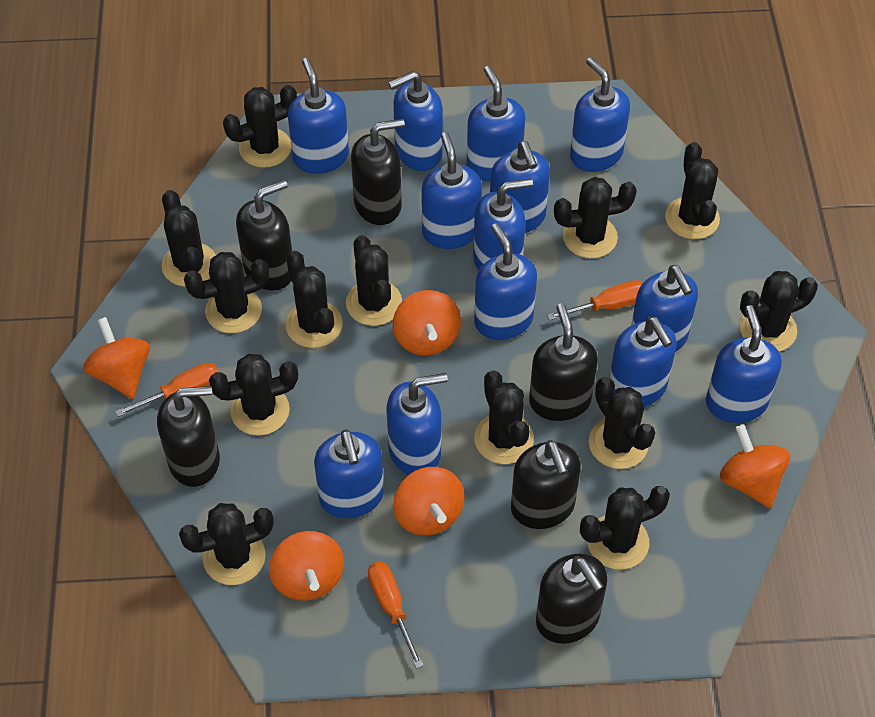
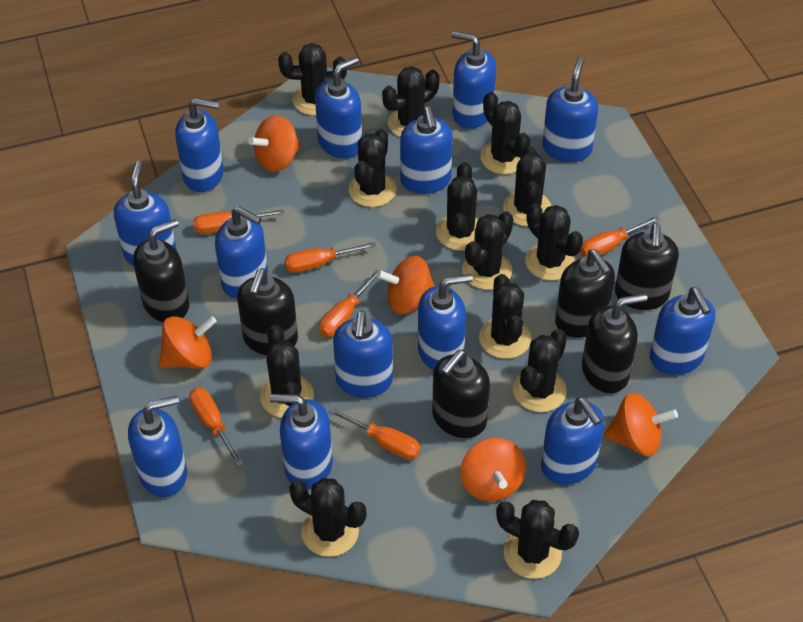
orange screwdriver: [115,362,219,417] [368,561,424,669] [547,280,643,320] = 3 -> [189,388,243,467] [193,209,285,234] [285,242,376,273] [319,270,378,337] [329,407,421,460] [580,216,660,257] = 6

